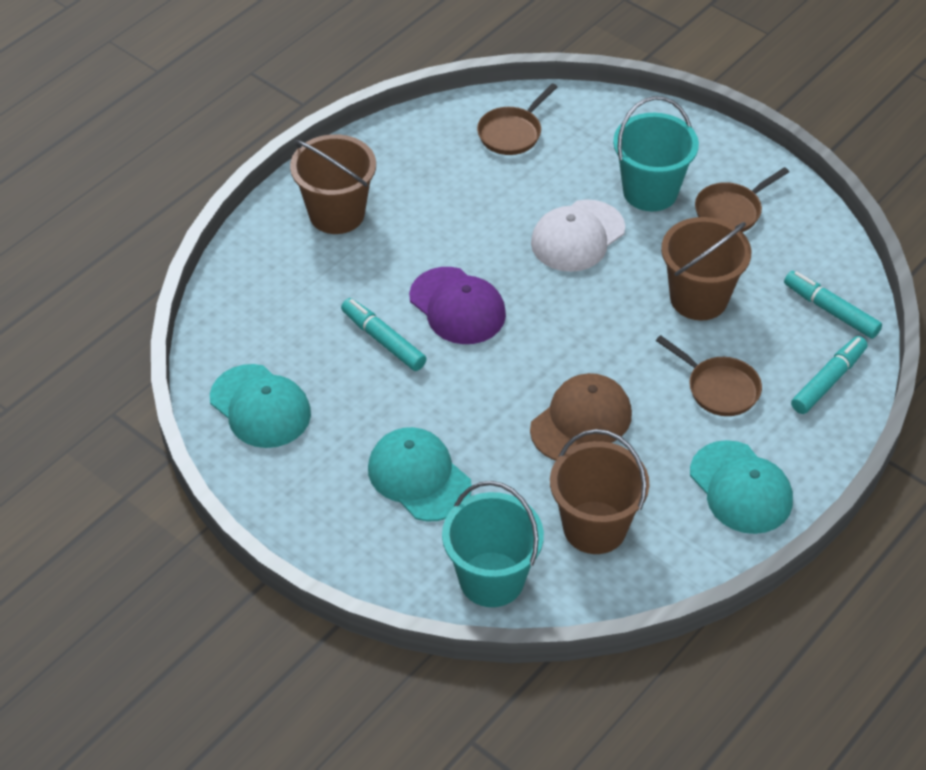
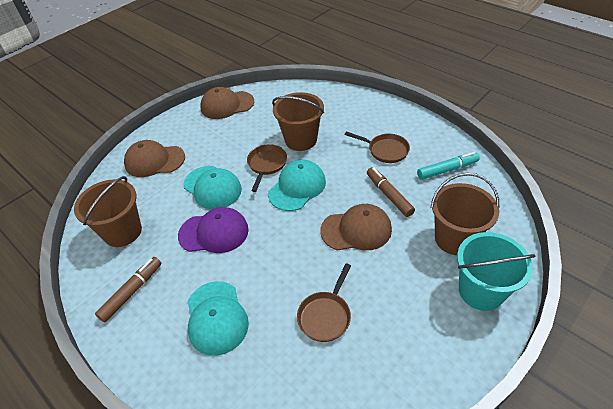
brown cap: [530,373,632,461] = 1 -> [124,140,185,177] [200,87,254,119] [320,204,392,251] = 3
brown marker: none = 0 -> [95,257,161,322] [367,167,415,217] = 2
turquoise bucket: [442,481,544,607] [613,96,699,211] = 2 -> [457,232,535,311] = 1
turquoise marker: [341,298,427,371] [784,271,882,339] [791,336,868,414] = 3 -> [417,152,480,180] = 1
white cap: [531,199,625,272] = 1 -> none = 0

